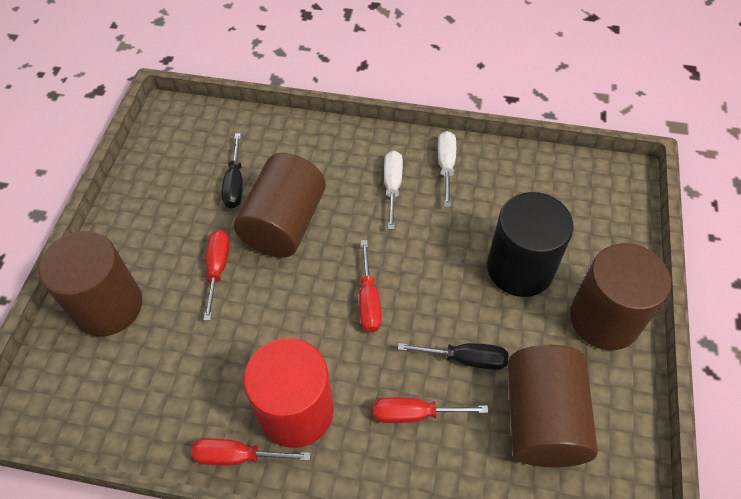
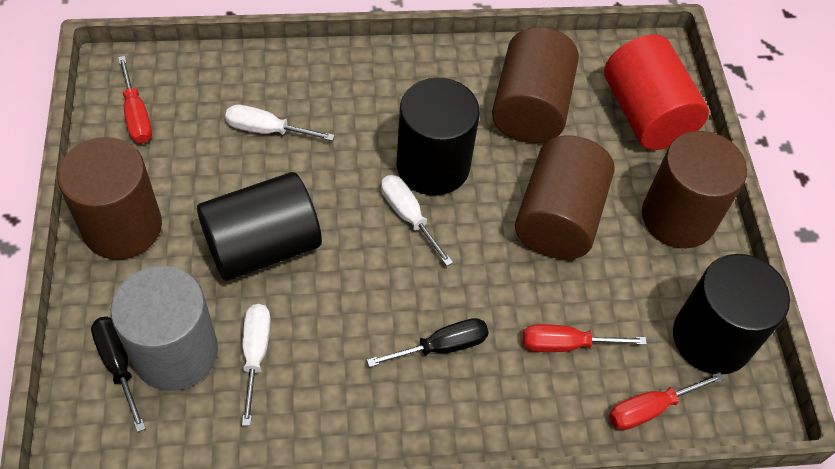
black cylinder: [487,192,574,297] = 1 -> [197,172,322,281] [396,77,480,195] [673,254,790,374] = 3
grey cylinder: none = 0 -> [110,266,218,391] = 1
red screwdriver: [191,438,311,465] [204,229,230,321] [359,240,382,332] [374,397,488,423] = 4 -> [118,56,152,143] [523,324,647,352] [609,372,724,430] = 3
white screwdriver: [384,151,403,230] [438,131,456,207] = 2 -> [225,105,335,141] [242,304,271,426] [381,175,453,266] = 3

